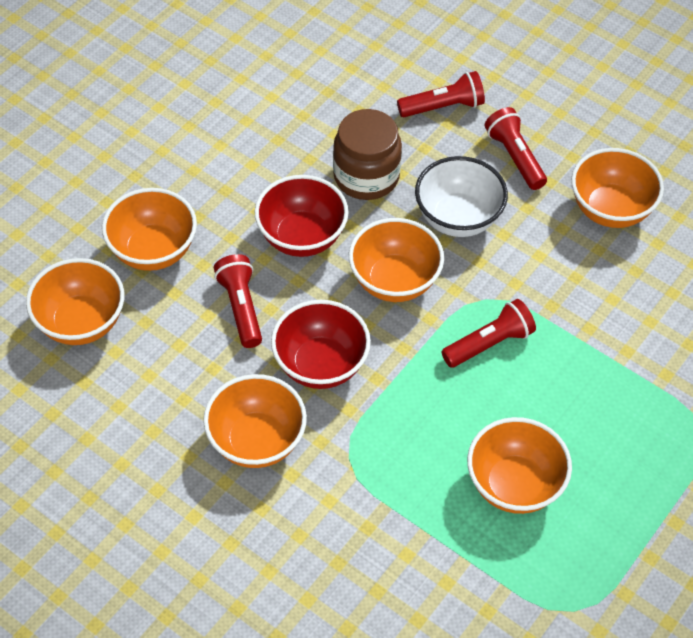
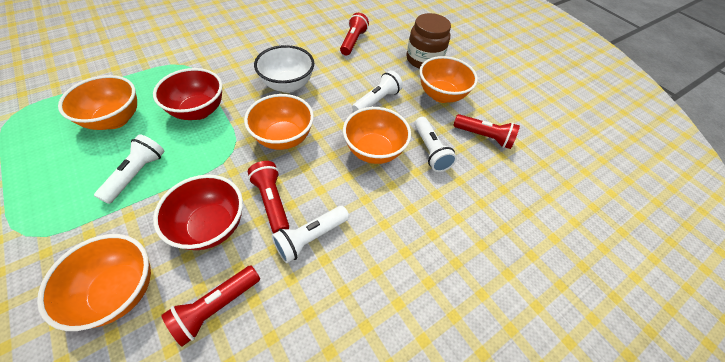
orange bowl: [26,258,124,345] [102,188,197,271] [203,374,307,468] [349,218,444,302] [467,417,572,514] [571,148,664,228] = 6 -> [37,234,151,331] [58,75,137,130] [244,94,314,150] [343,107,411,164] [419,56,478,103] = 5
white flashlight: none = 0 -> [94,134,165,204] [271,206,349,263] [352,71,403,112] [415,117,457,172] = 4

